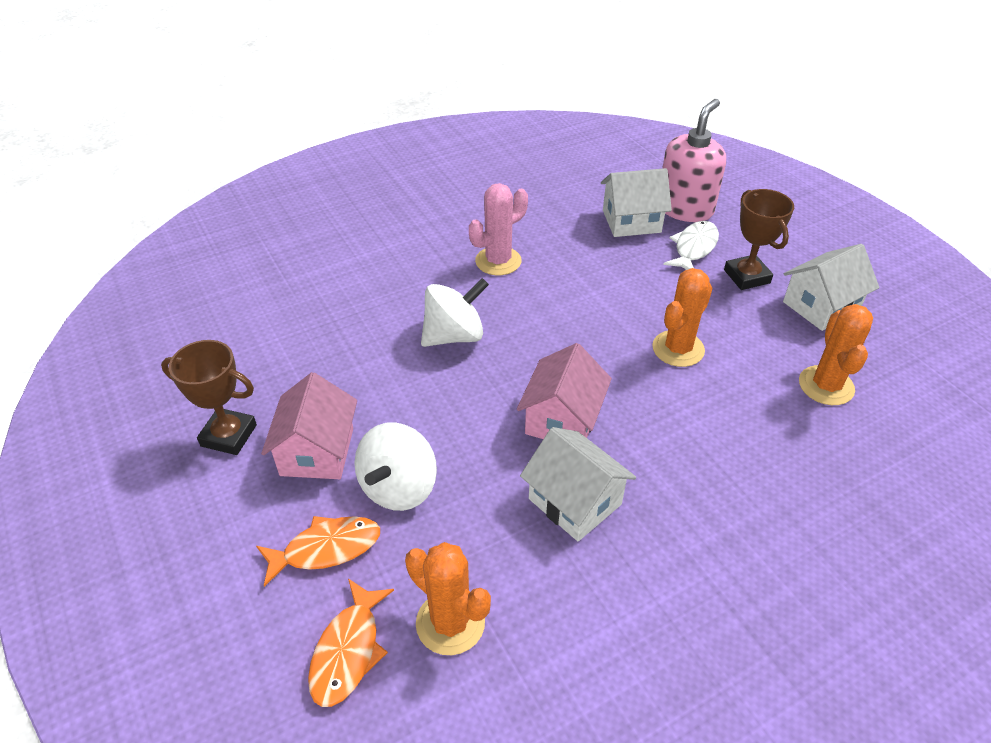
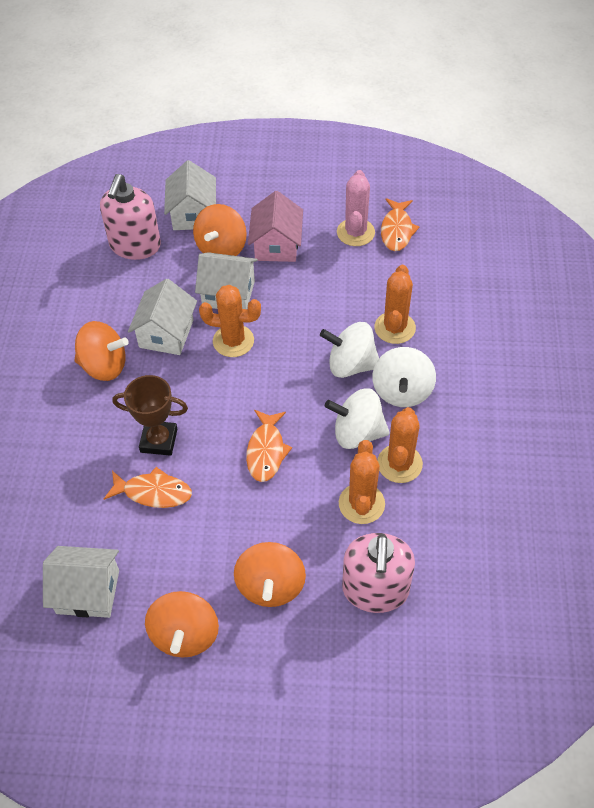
brown trophy: [161,340,257,455] [724,189,794,290] = 2 -> [112,375,188,456] = 1
orange cactus: [405,542,491,655] [652,268,713,367] [799,304,873,405] = 3 -> [199,285,261,357] [339,440,385,524] [375,265,416,344] [377,407,423,483] = 4
orange fish: [256,516,380,587] [308,579,394,707] = 2 -> [104,467,192,508] [246,410,292,482] [381,198,420,251] = 3
orange spinning top: none = 0 -> [74,321,129,381] [145,591,219,657] [193,204,247,256] [234,542,306,607] = 4
pink house: [261,372,357,479] [517,343,612,439] = 2 -> [248,191,303,262] = 1
pink soap dispenser: [662,99,726,222] = 1 -> [100,174,161,260] [342,533,415,613] = 2
white fish: [663,221,719,270] = 1 -> none = 0
white house: [520,427,636,541] [601,168,672,237] [783,244,879,331] = 3 -> [43,546,119,618] [128,279,197,355] [164,160,216,230] [195,252,258,309] = 4
white spinning top: [354,422,437,511] [421,278,489,347] = 2 -> [320,322,379,378] [325,388,390,449] [372,347,436,407] = 3

